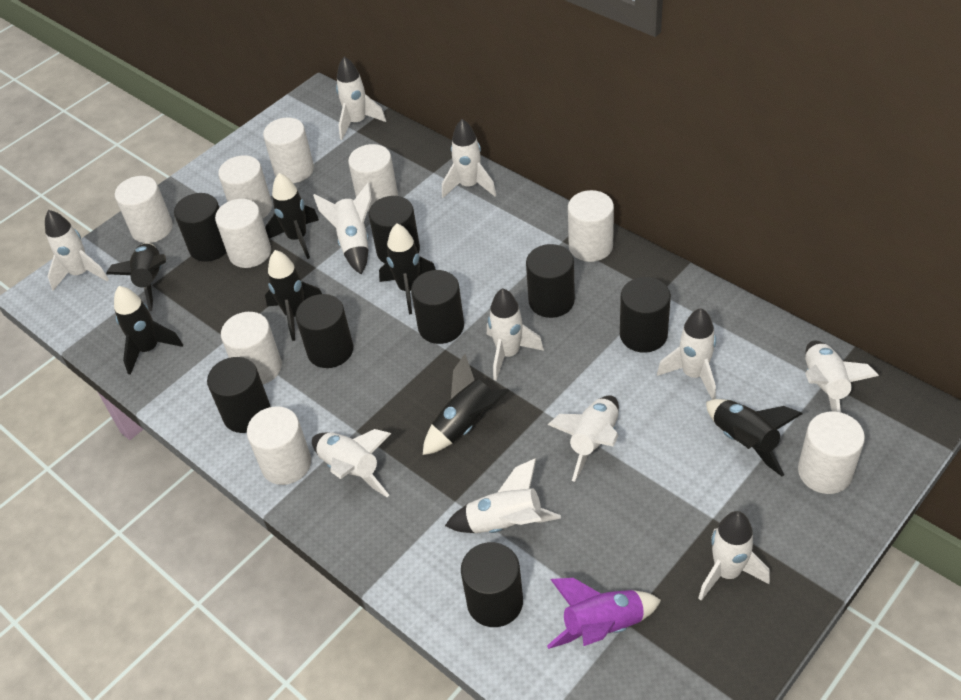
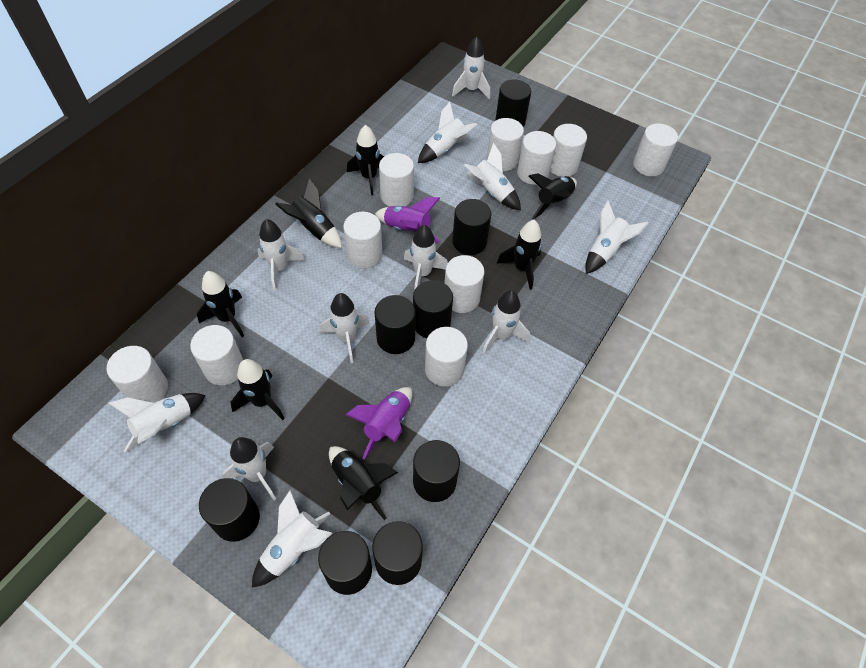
purple rocket: [547,578,661,649] = 1 -> [345,387,412,460] [375,197,440,243] = 2
white cylinder: [115,176,173,243] [215,199,271,268] [218,155,272,219] [221,312,282,384] [247,406,311,485] [263,117,314,183] [348,144,398,211] [568,190,614,262] [798,412,865,494] = 9 -> [107,346,168,403] [190,325,243,385] [343,212,383,269] [379,153,414,206] [425,327,468,386] [444,255,484,313] [487,118,524,171] [517,131,556,185] [550,124,587,177] [633,123,678,176] = 10

